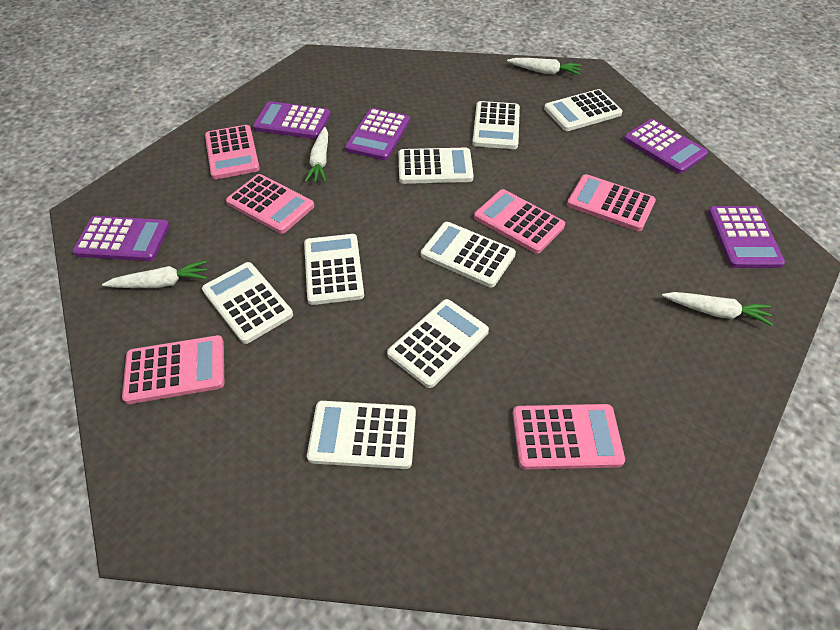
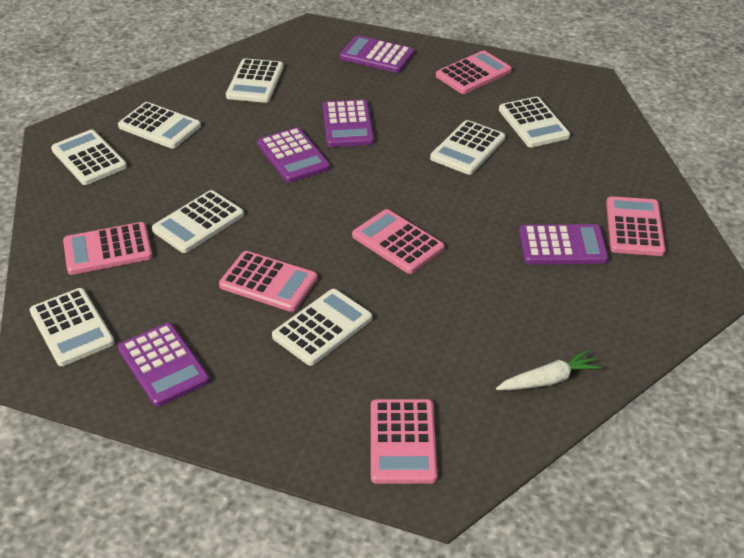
white carrot: [102,261,207,288] [305,127,328,182] [507,58,581,75] [662,292,773,326] = 4 -> [496,349,602,390] = 1

